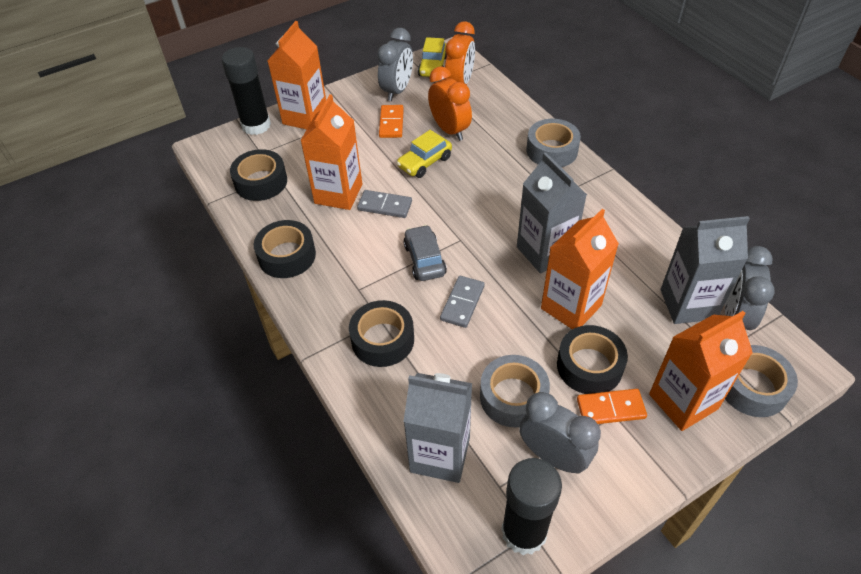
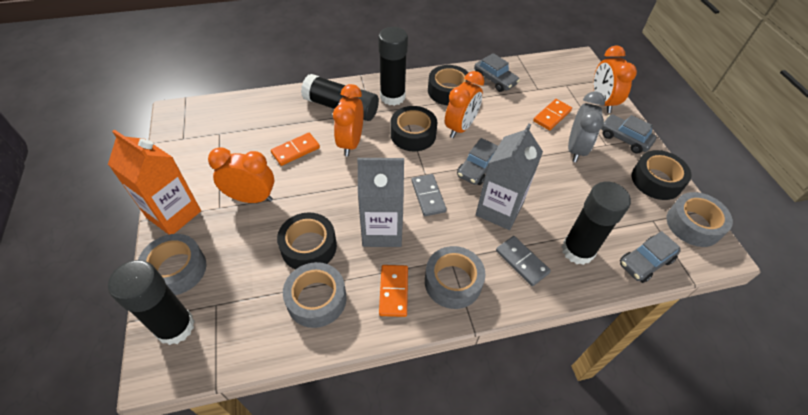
black glue stick: [222,47,271,135] [501,458,562,555] = 2 -> [108,260,195,345] [301,74,379,121] [378,27,408,106] [562,181,631,265] = 4
grey car: [403,225,447,281] = 1 -> [457,138,498,185] [474,53,520,92] [601,114,657,154] [620,231,681,283] = 4
grey carton: [403,373,472,483] [517,152,587,273] [661,216,750,324] = 3 -> [357,158,404,247] [476,123,543,230] = 2
grey clock: [377,28,413,101] [519,392,601,474] [725,246,775,330] = 3 -> [568,92,605,162] = 1
grey tape: [480,355,550,427] [526,119,581,167] [725,345,798,417] = 3 -> [138,234,206,295] [283,262,346,328] [425,246,485,309] [666,192,733,247] = 4
orange carton: [268,21,326,129] [300,94,362,210] [541,209,619,329] [649,311,753,431] = 4 -> [108,130,201,234] = 1
orange clock: [428,66,472,141] [445,21,475,85] = 2 -> [208,147,274,203] [333,84,363,157] [445,71,484,138] [593,46,637,113] = 4
orange domino: [379,105,404,138] [577,389,647,424] = 2 -> [271,133,320,166] [379,265,408,317] [533,99,572,130] = 3
yellow car: [396,130,452,178] [418,37,447,77] = 2 -> none = 0

